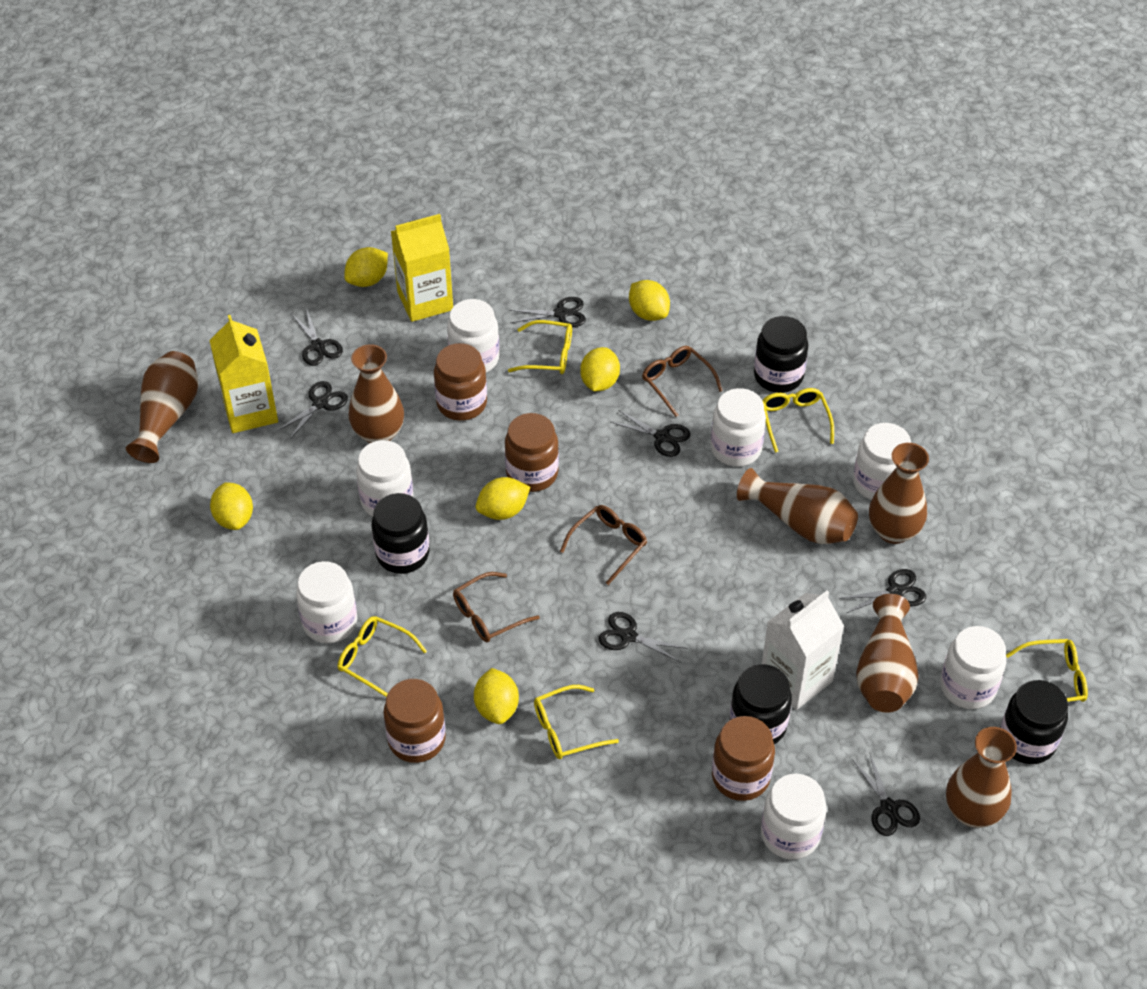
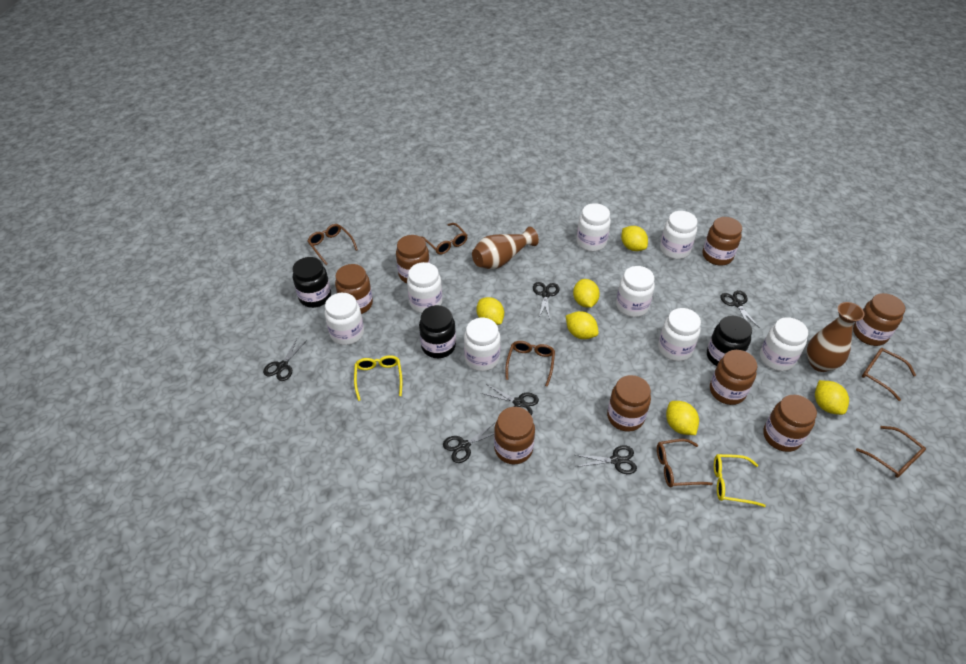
black jar: [371,493,430,574] [730,664,792,744] [754,316,808,393] [1000,680,1068,764] = 4 -> [293,257,331,308] [419,305,456,358] [707,316,752,366] = 3
black scissors: [277,381,348,440] [292,310,343,366] [509,297,586,327] [599,612,687,662] [611,410,690,457] [839,569,926,613] [852,754,920,836] = 7 -> [263,339,307,381] [443,423,494,463] [481,384,539,415] [533,282,559,320] [576,445,637,474] [720,290,760,328] = 6
brown glasses: [453,572,540,642] [560,505,647,585] [642,346,723,417] = 3 -> [308,224,358,265] [420,223,468,255] [505,341,555,387] [657,439,713,487] [856,426,926,478] [862,348,916,401] = 6
brown jar: [383,679,446,763] [434,343,487,421] [505,413,559,492] [712,716,775,801] = 4 -> [335,264,373,314] [396,235,430,283] [494,407,535,464] [607,375,651,432] [703,217,742,265] [710,350,758,405] [763,395,817,452] [853,293,905,346] = 8
brown vase: [126,351,198,463] [348,344,404,443] [737,468,858,544] [856,594,919,713] [869,443,929,544] [946,727,1017,828] = 6 -> [472,227,539,269] [807,302,865,372] = 2
white carton: [762,591,844,710] = 1 -> none = 0
white jar: [296,561,357,643] [356,440,413,517] [447,299,499,373] [710,388,766,467] [761,774,827,860] [853,423,911,500] [940,626,1006,709] = 7 -> [325,293,364,345] [407,262,442,313] [464,318,501,371] [577,203,611,251] [616,266,655,317] [658,308,701,361] [660,211,697,259] [760,317,808,371] = 8
yellow carton: [209,315,278,433] [391,214,453,322] = 2 -> none = 0
yellow glasses: [338,616,427,697] [508,320,572,374] [534,685,619,759] [762,388,834,453] [1006,639,1088,702] = 5 -> [354,355,403,401] [714,454,766,507] = 2

